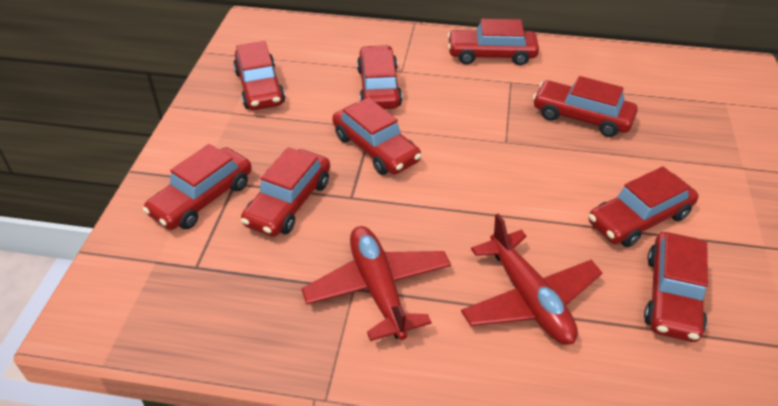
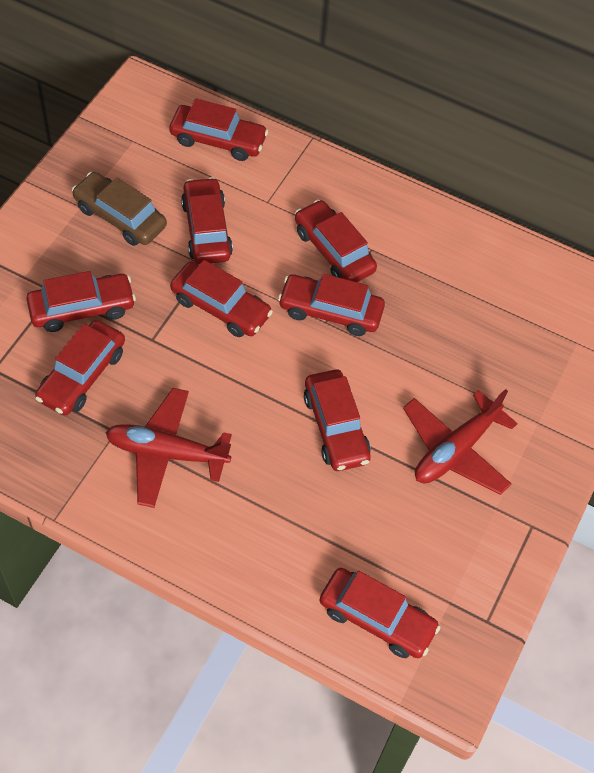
brown car: none = 0 -> [72,172,167,246] = 1

